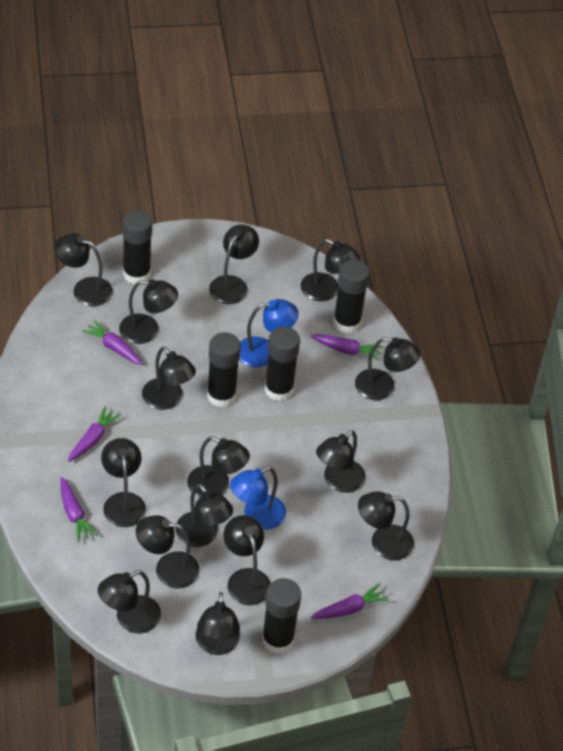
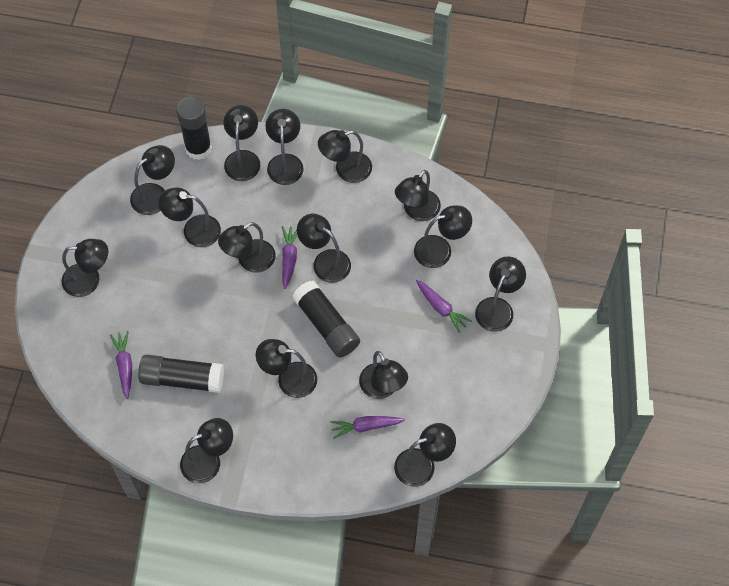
black glue stick: [122,210,152,284] [207,332,241,407] [262,578,301,654] [265,326,300,401] [333,260,370,333] = 5 -> [138,354,224,393] [176,97,212,160] [292,280,360,357] = 3
blue lamp: [230,467,286,530] [239,299,298,368] = 2 -> none = 0
purple carrot: [61,477,98,542] [68,406,121,462] [82,320,143,365] [311,334,383,361] [311,583,389,619] = 5 -> [110,331,132,399] [282,226,297,289] [330,416,405,439] [416,280,472,333] = 4

